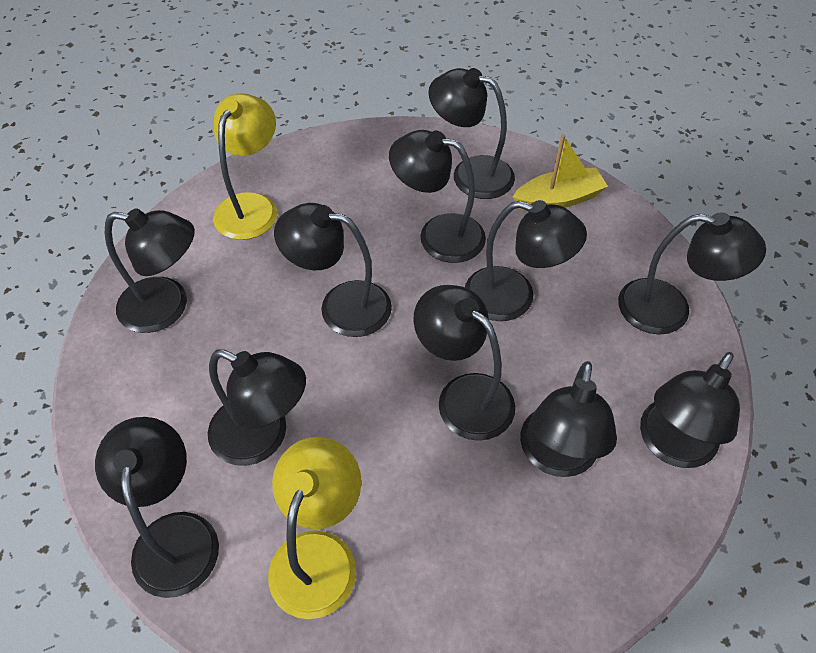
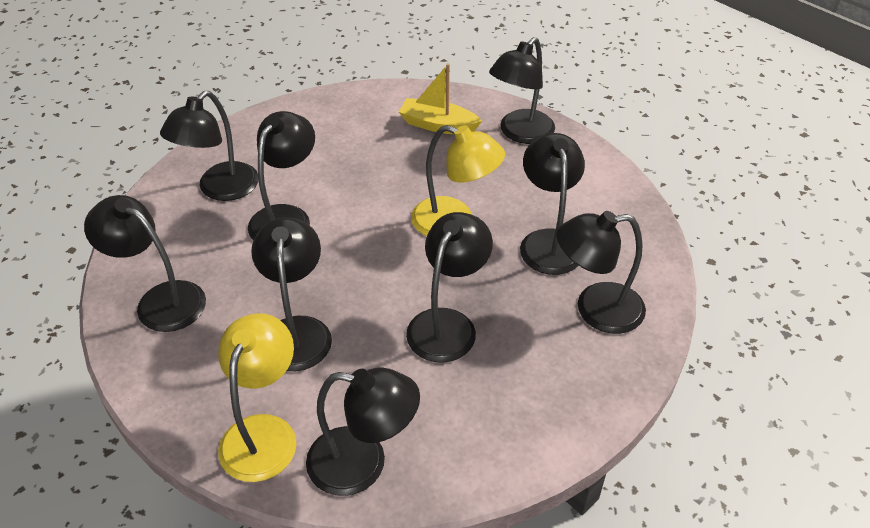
black lamp: [95,417,219,598] [105,208,195,333] [208,350,306,466] [274,203,392,337] [389,130,486,263] [413,285,515,441] [428,68,515,199] [465,200,587,321] [520,361,617,477] [618,212,766,335] [640,352,740,468] = 11 -> [84,195,206,332] [160,91,259,201] [248,111,315,240] [251,217,332,371] [306,367,420,496] [406,212,493,363] [489,37,555,144] [520,133,585,275] [556,211,646,334] = 9

